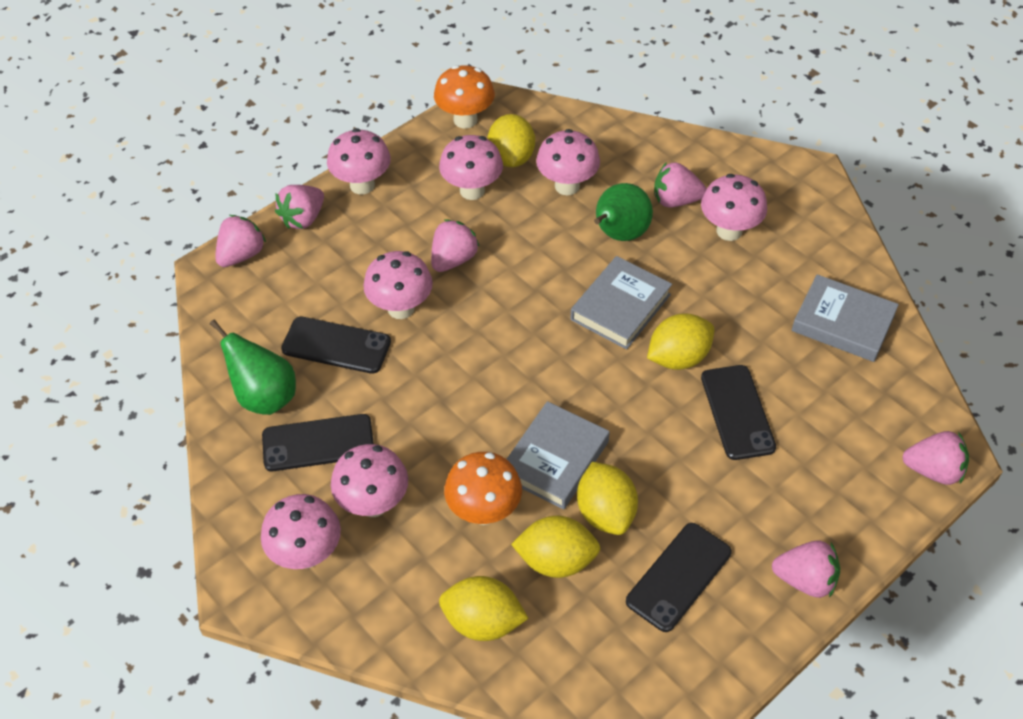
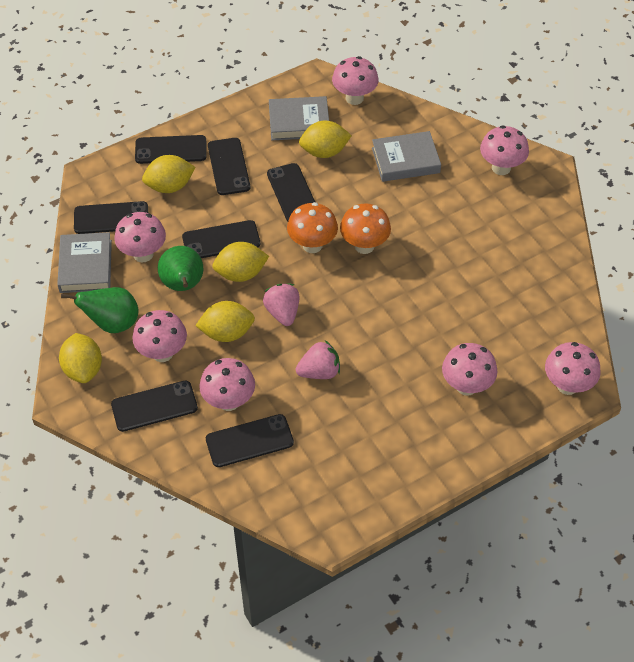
black phone: [262,414,374,471] [281,317,391,374] [626,523,732,632] [701,365,776,460] = 4 -> [74,201,148,234] [111,381,198,432] [135,135,207,164] [182,220,260,258] [206,414,294,467] [208,138,250,195] [267,163,315,222] = 7
pink strawberry: [215,215,266,267] [275,185,324,229] [431,219,480,272] [654,162,707,207] [772,540,840,598] [902,431,969,485] = 6 -> [263,284,299,326] [296,341,340,379] = 2

